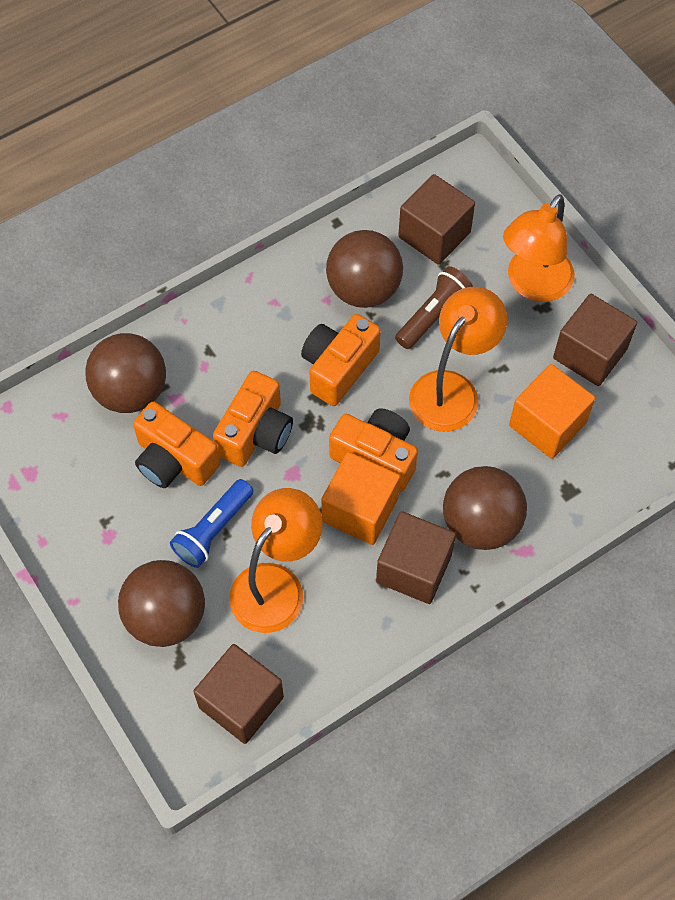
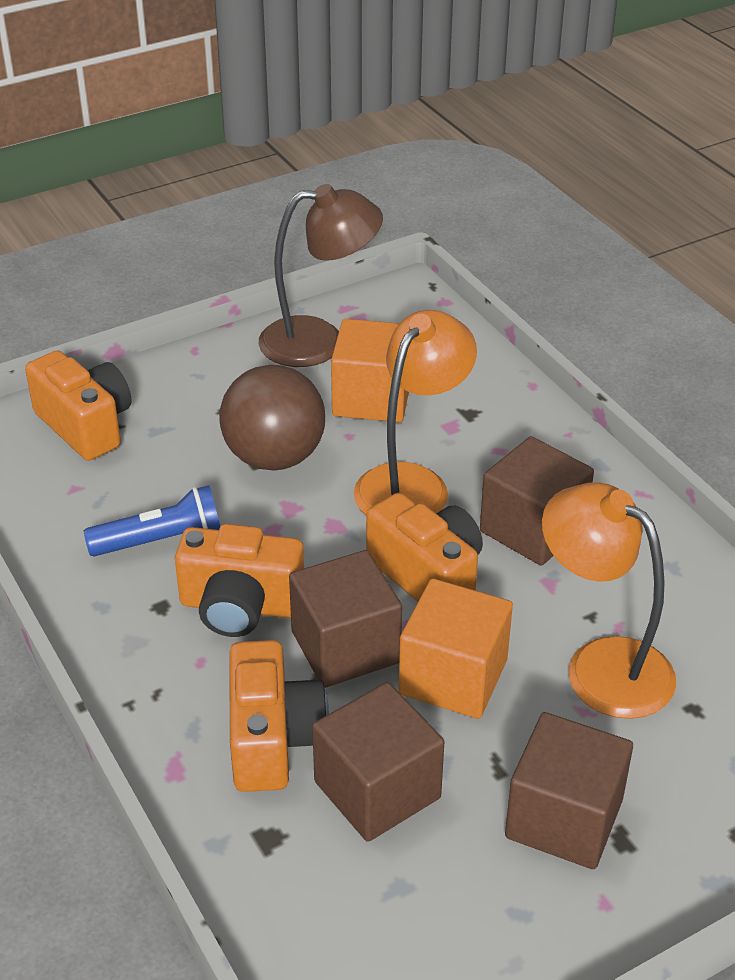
brown ball: [85,333,166,413] [118,560,205,647] [326,230,403,308] [443,466,527,550] = 4 -> [219,365,325,471] = 1
brown flashlight: [395,266,473,349] = 1 -> none = 0
brown lamp: none = 0 -> [259,184,383,367] = 1
orange lamp: [229,488,322,633] [409,287,507,432] [503,194,575,302] = 3 -> [354,310,477,515] [542,482,676,719] = 2

